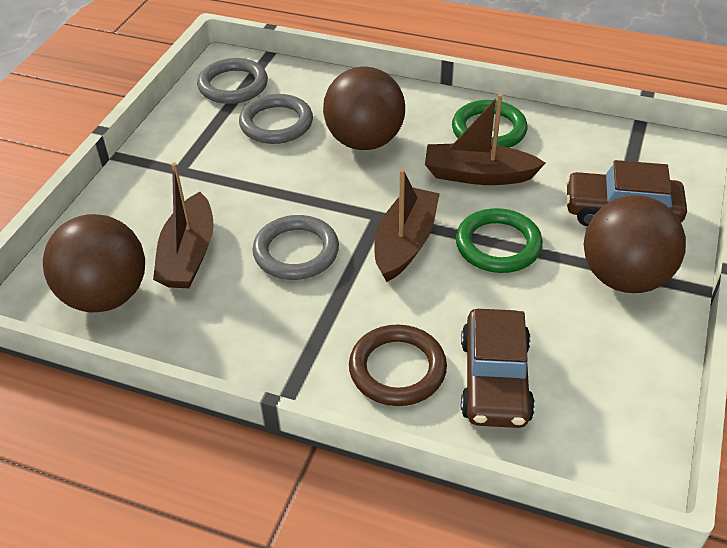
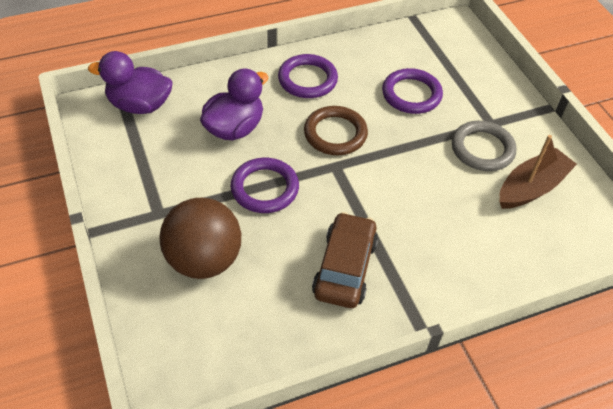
brown ball: [43,214,145,312] [323,66,405,150] [584,195,686,293] = 3 -> [159,198,241,279] = 1
brown boat: [153,162,214,288] [374,169,440,282] [425,94,545,185] = 3 -> [500,135,577,209] = 1
brown car: [461,309,535,428] [566,160,687,226] = 2 -> [312,212,378,308] = 1
green ring: [452,100,528,148] [456,208,543,273] = 2 -> none = 0
grey ring: [197,58,268,104] [239,94,313,144] [252,215,339,280] = 3 -> [452,121,516,171] = 1
purple duck: none = 0 -> [88,51,173,114] [200,68,269,140] = 2
purple ring: none = 0 -> [231,158,299,213] [278,54,338,98] [382,68,443,114] = 3

